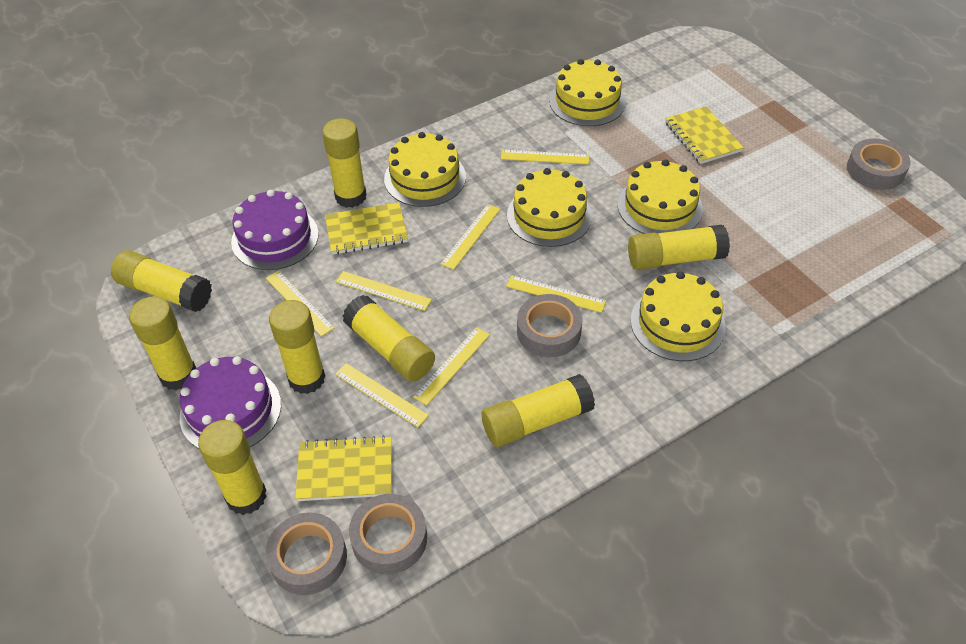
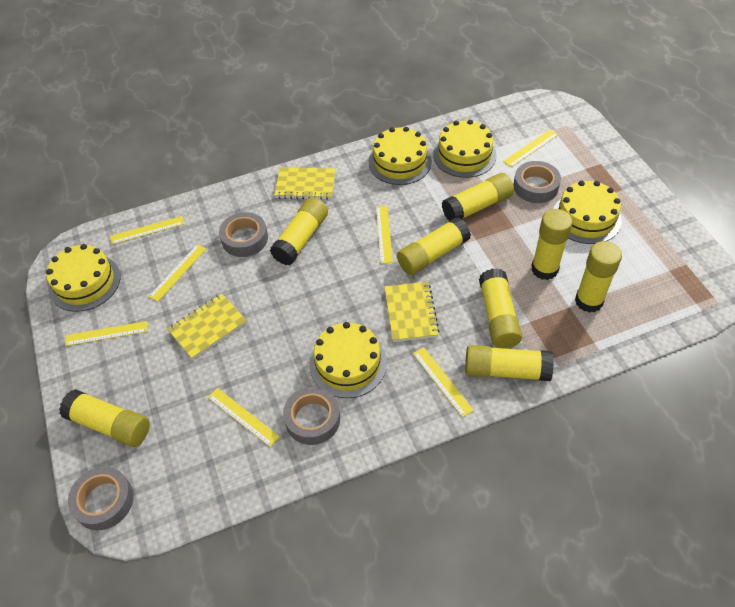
purple cake: [180,356,281,449] [231,190,319,270] = 2 -> none = 0

